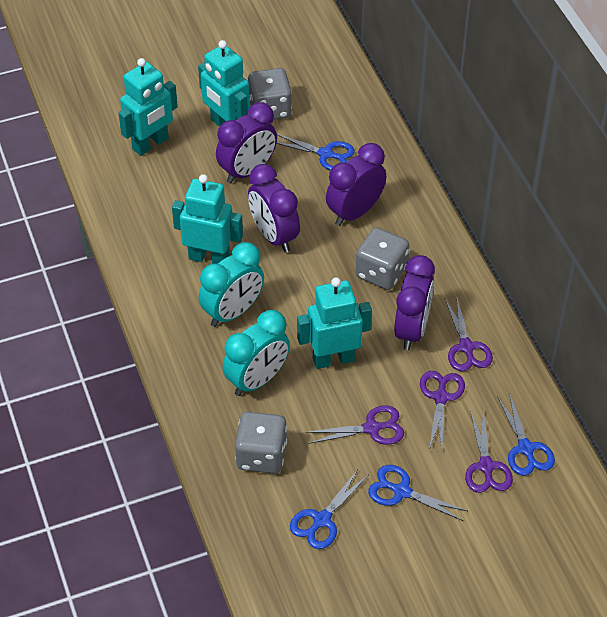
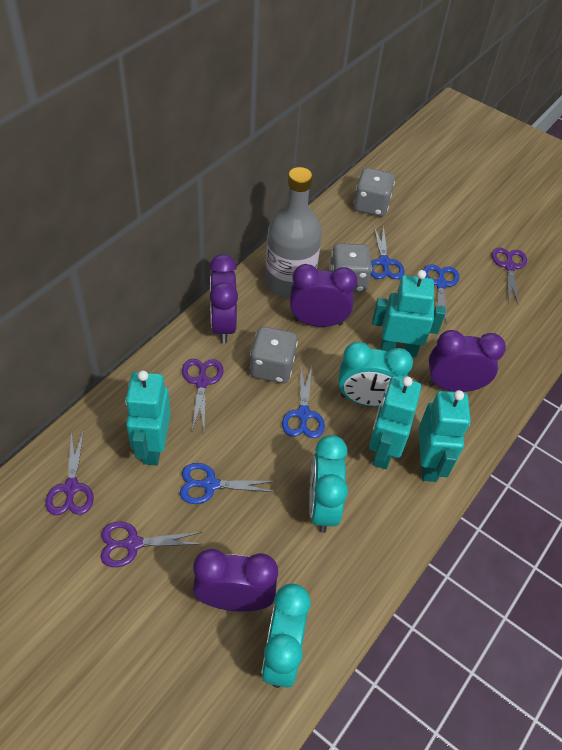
grey bottle: none = 0 -> [265,167,322,298] = 1
turquoise clock: [199,242,264,327] [223,310,290,396] = 2 -> [261,584,311,688] [309,435,348,533] [338,342,413,406] = 3

